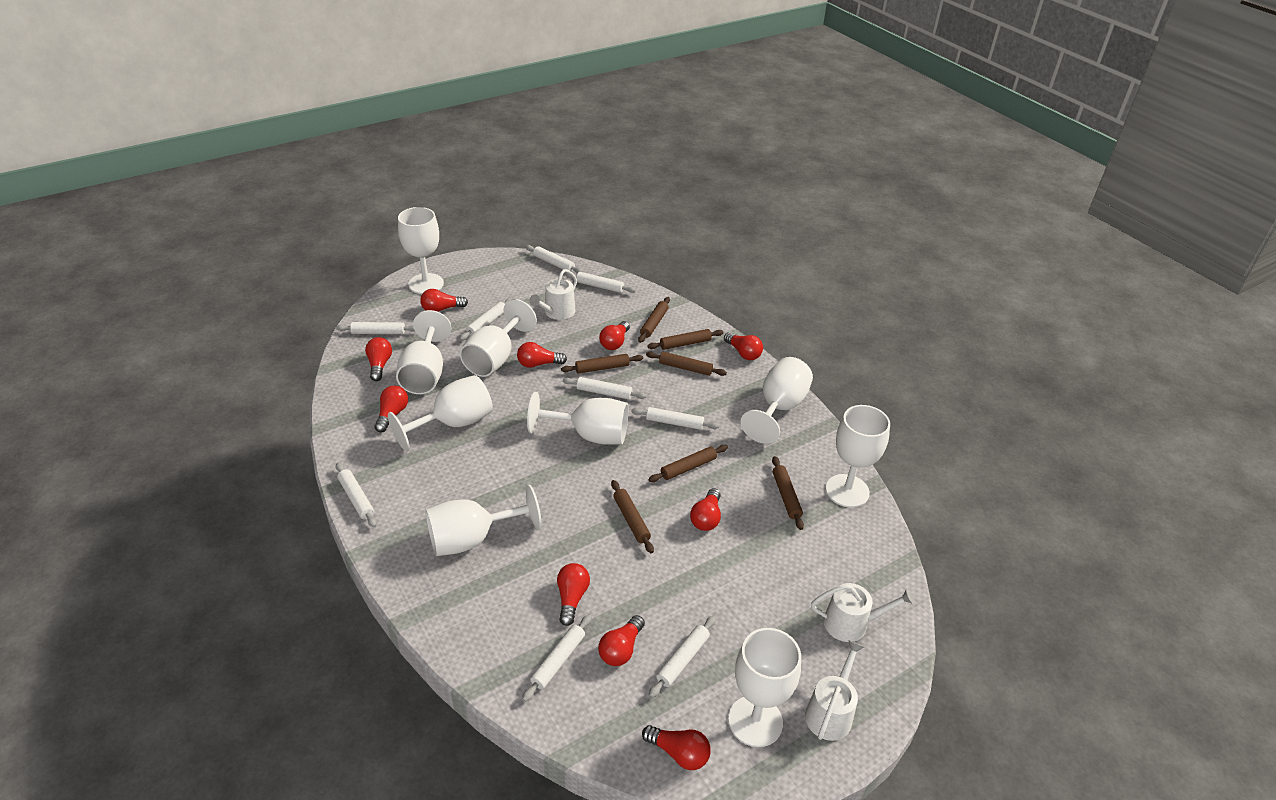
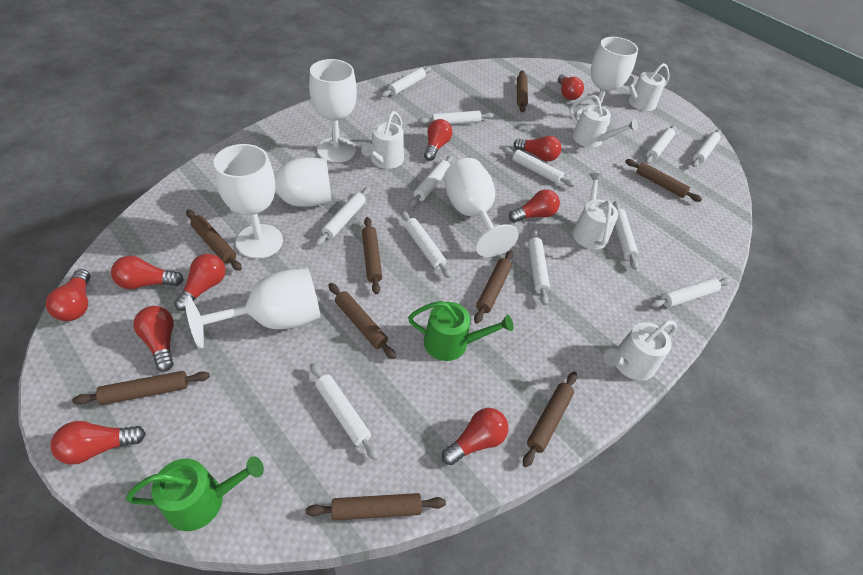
brown rolling pin: [561,354,643,374] [611,480,654,553] [638,297,670,343] [646,352,727,376] [647,329,724,350] [649,445,728,482] [772,456,804,530] = 7 -> [72,371,210,405] [186,209,242,271] [306,493,446,521] [329,283,396,359] [362,217,382,294] [474,250,513,324] [517,70,528,112] [523,372,577,467] [625,159,702,202] = 9
green watering can: none = 0 -> [126,456,264,531] [408,301,513,361] = 2
white goblet: [388,375,493,452] [396,310,451,394] [398,207,444,294] [425,484,542,556] [460,299,537,377] [527,392,628,445] [728,628,801,747] [741,357,813,444] [826,405,890,508] = 9 -> [185,268,321,349] [214,144,283,259] [230,158,332,212] [309,59,357,163] [443,158,519,257] [576,37,638,125] = 6
white rolling pin: [336,322,415,334] [336,462,377,528] [459,298,512,340] [522,614,592,702] [526,245,583,273] [563,377,647,400] [565,272,636,293] [631,407,719,430] [649,616,716,698] = 9 -> [310,363,379,461] [315,187,371,246] [381,67,431,97] [401,211,451,278] [410,155,453,207] [418,111,494,125] [502,147,575,187] [528,228,550,305] [613,201,638,270] [645,125,676,164] [650,278,731,308] [692,129,721,167] = 12
white watering can: [530,269,577,320] [805,640,864,741] [811,583,914,642] = 3 -> [361,111,404,169] [569,95,638,147] [572,173,618,250] [603,320,677,381] [624,63,670,111] = 5

